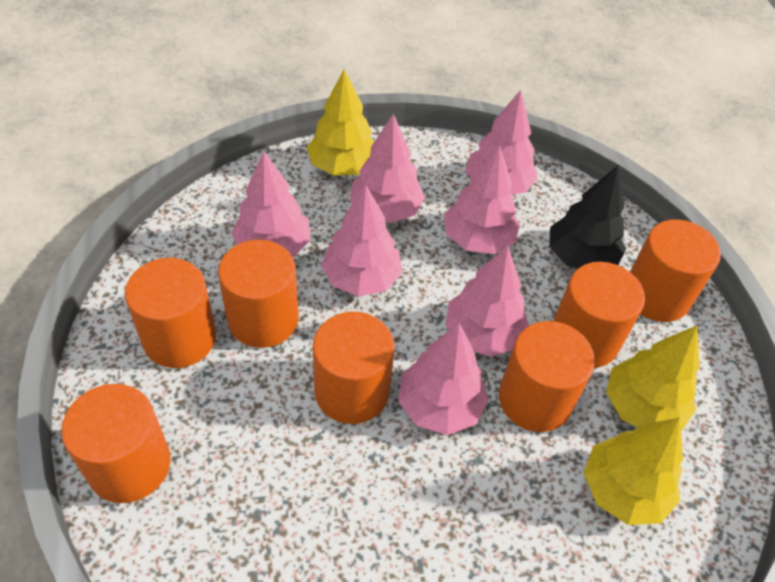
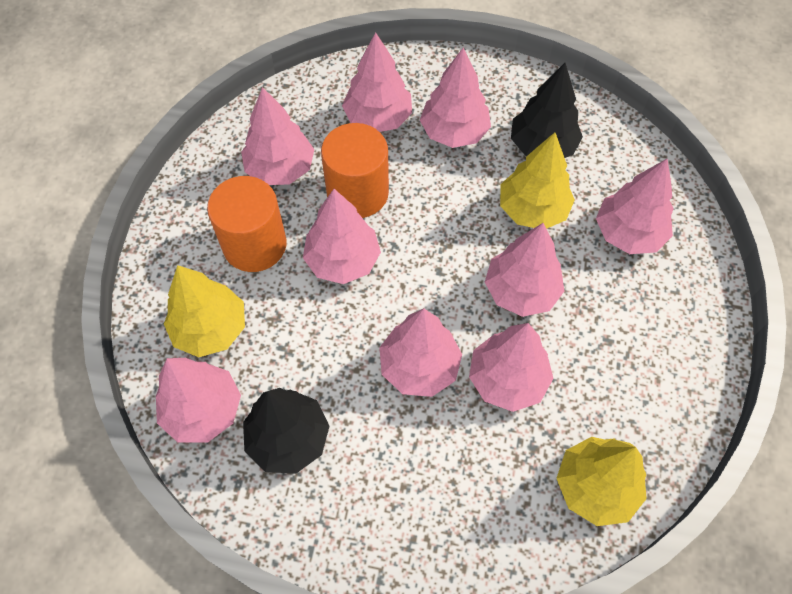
black tree: [549,165,626,269] = 1 -> [243,388,330,474] [511,63,583,158] = 2
orange cylinder: [61,384,171,503] [125,258,216,368] [218,240,299,348] [313,312,395,424] [499,321,595,432] [553,262,645,368] [630,219,721,322] = 7 -> [207,176,287,272] [321,123,389,218] = 2
pink tree: [231,151,310,257] [321,185,402,296] [350,114,425,223] [398,323,489,435] [444,145,520,254] [445,246,529,357] [466,90,538,195] = 7 -> [156,358,241,442] [241,87,314,185] [303,189,381,284] [342,32,412,132] [379,309,462,397] [420,48,491,148] [469,323,554,412] [485,223,565,317] [596,158,674,254] = 9

